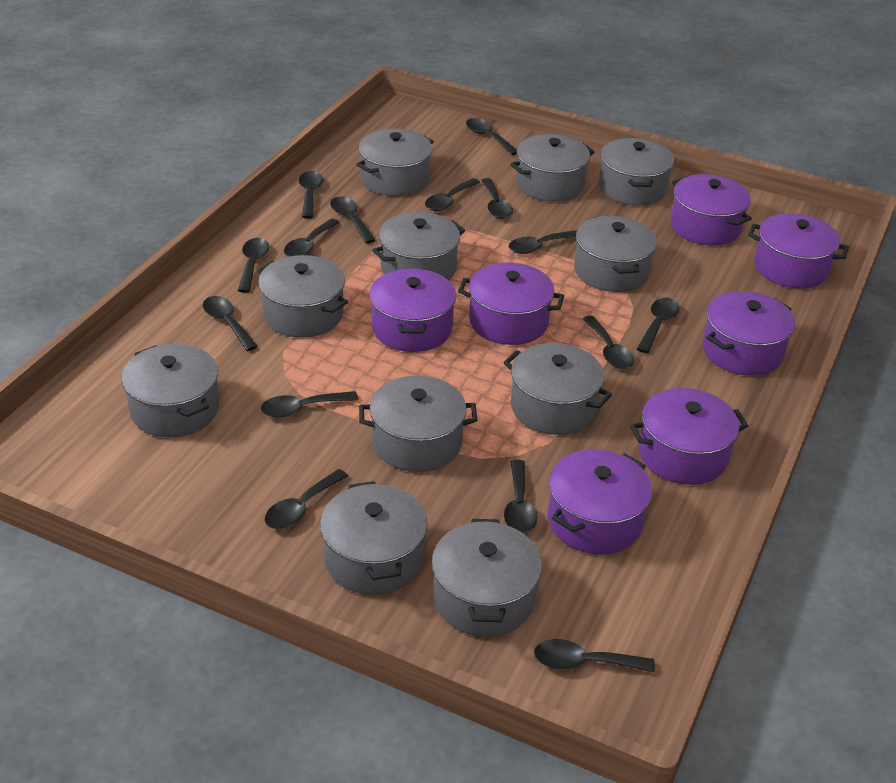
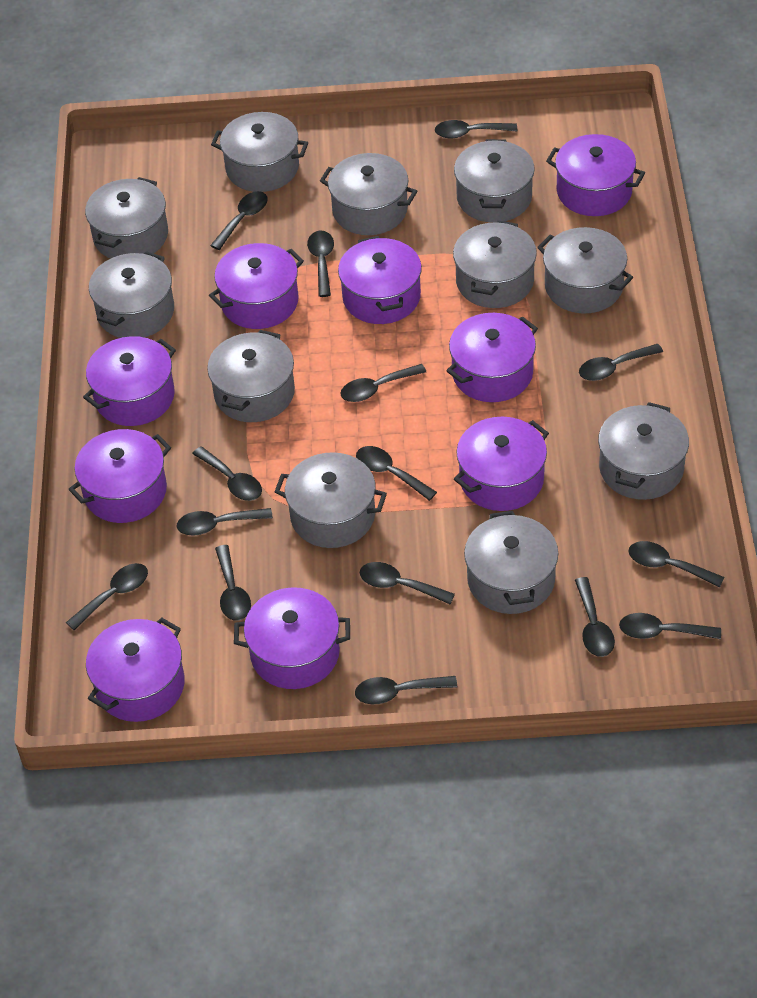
purple pot: [370,269,456,352] [458,263,564,345] [548,449,652,555] [630,388,748,485] [670,174,752,246] [702,291,795,376] [748,213,849,288] = 7 -> [69,429,171,523] [83,336,176,426] [86,618,185,722] [209,243,304,329] [234,587,350,689] [338,236,422,324] [446,313,538,402] [454,417,549,511] [546,134,645,216] = 9

